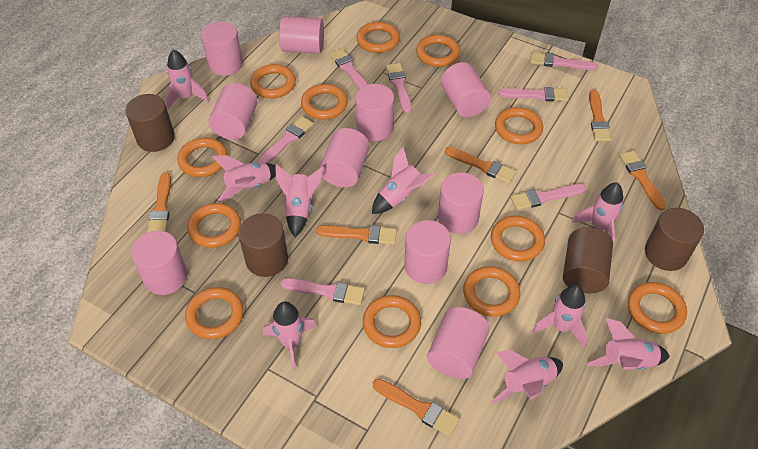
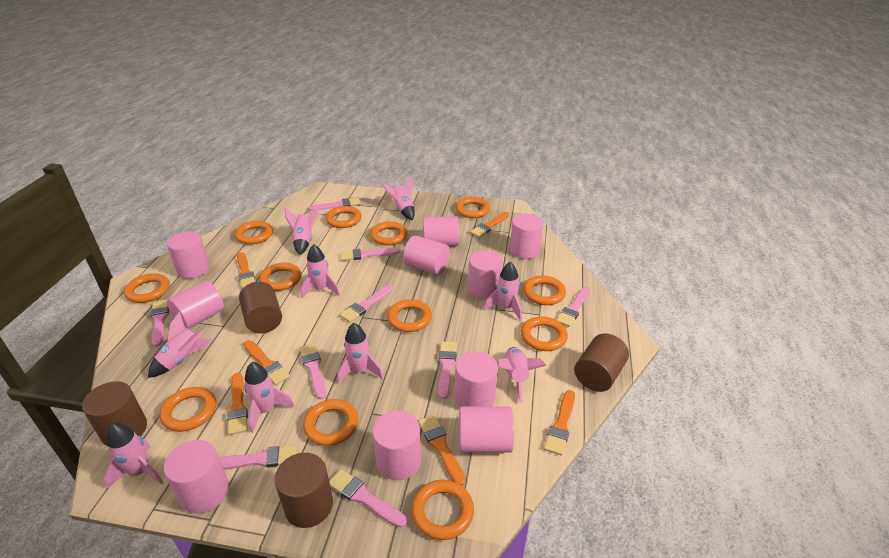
pink brush: [258,116,314,163] [280,278,365,305] [329,48,368,89] [386,63,412,113] [498,87,569,102] [511,184,586,210] [530,52,598,70] = 7 -> [151,299,169,347] [219,445,298,470] [300,343,326,399] [308,198,361,211] [329,469,407,528] [340,285,393,322] [341,248,399,261] [438,341,457,399] [556,287,590,327] = 9

